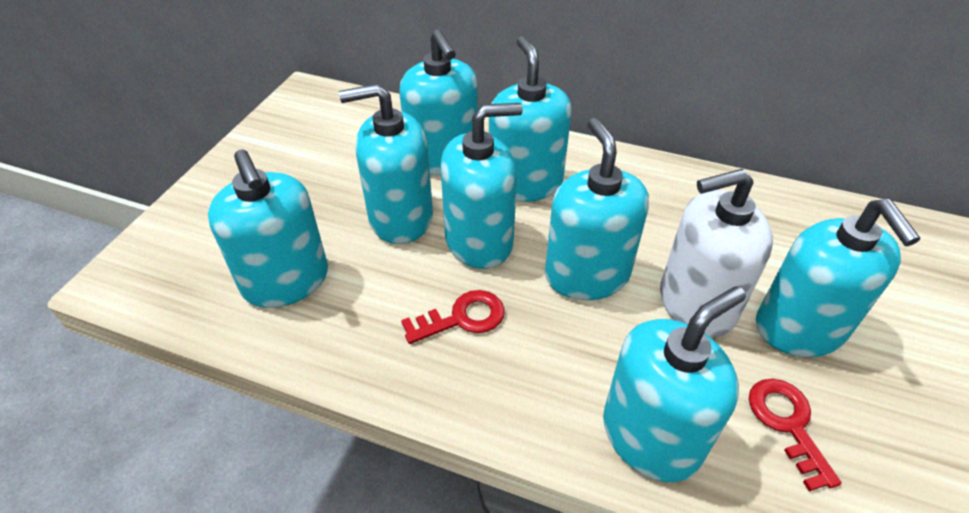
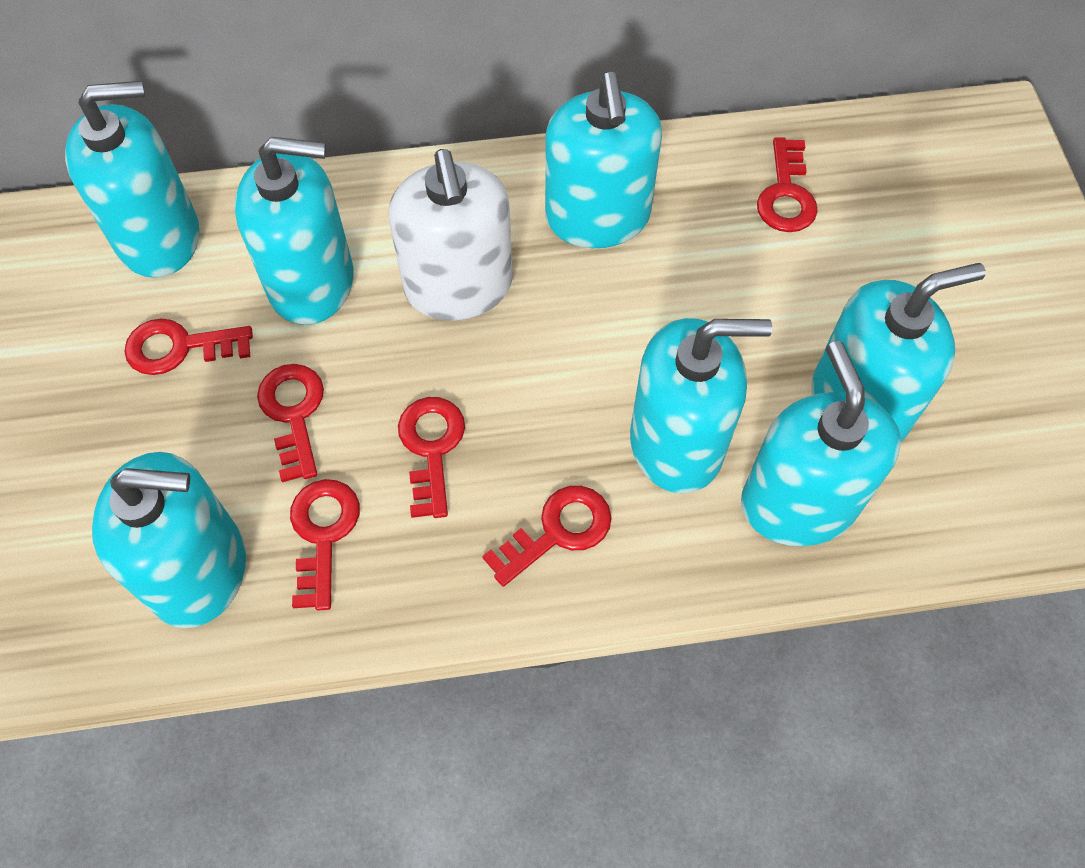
red key: [401,290,505,344] [749,379,842,491] = 2 -> [124,318,253,375] [257,364,324,482] [290,479,360,610] [398,397,465,518] [482,486,612,587] [757,138,818,232] = 6
turquoise soap dispenser: [208,149,328,308] [339,84,433,244] [399,29,478,175] [441,103,523,269] [489,36,572,202] [545,118,649,300] [603,286,746,482] [756,199,920,357] = 8 -> [65,81,199,278] [92,452,246,628] [235,137,354,325] [545,72,662,248] [630,318,772,493] [741,341,901,546] [812,263,986,442] = 7

